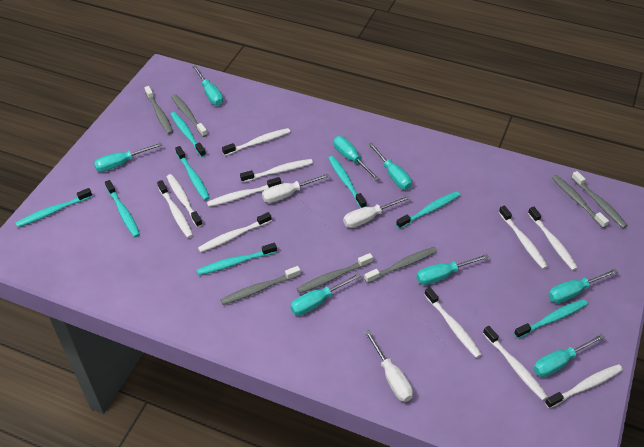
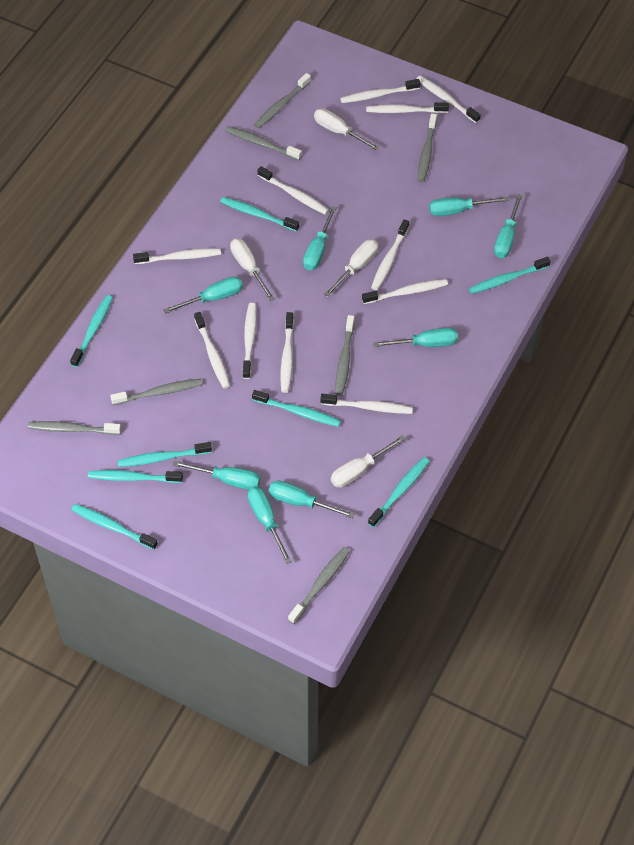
white screwdriver: [262,173,330,203] [343,195,410,228] [365,330,413,402] = 3 -> [230,238,275,301] [314,109,380,151] [324,239,378,297] [331,436,405,488] = 4

